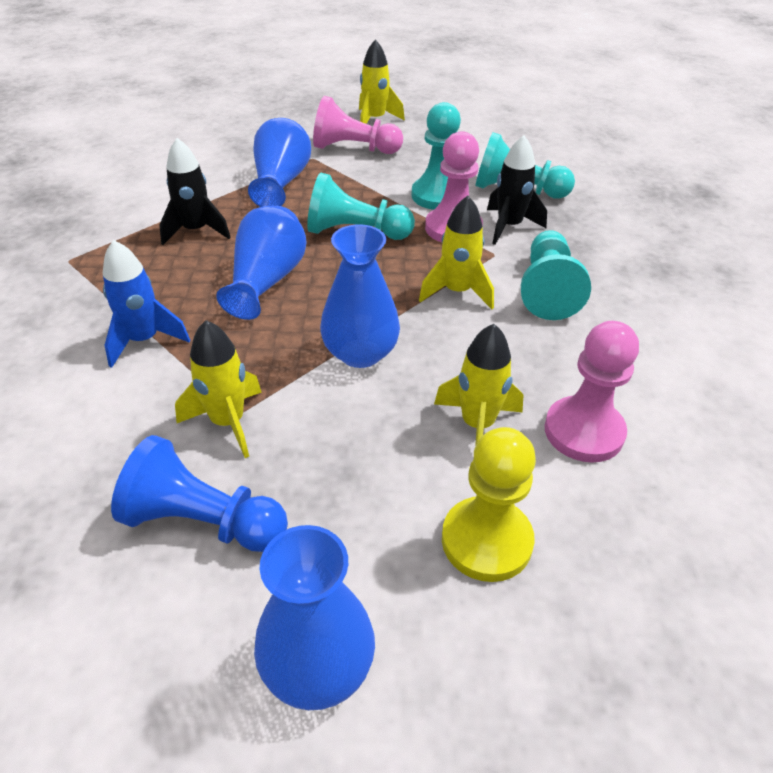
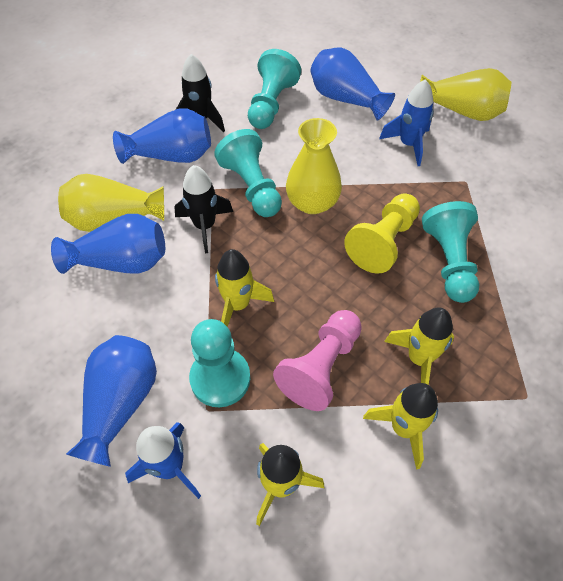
blue pawn: [111,435,288,552] = 1 -> none = 0
blue rocket: [103,240,190,368] = 1 -> [125,422,201,499] [379,79,434,166] = 2
pink pawn: [313,96,403,154] [425,131,483,242] [545,321,639,463] = 3 -> [273,310,362,411] = 1
yellow vase: none = 0 -> [58,174,164,232] [286,118,342,214] [420,68,512,121] = 3

